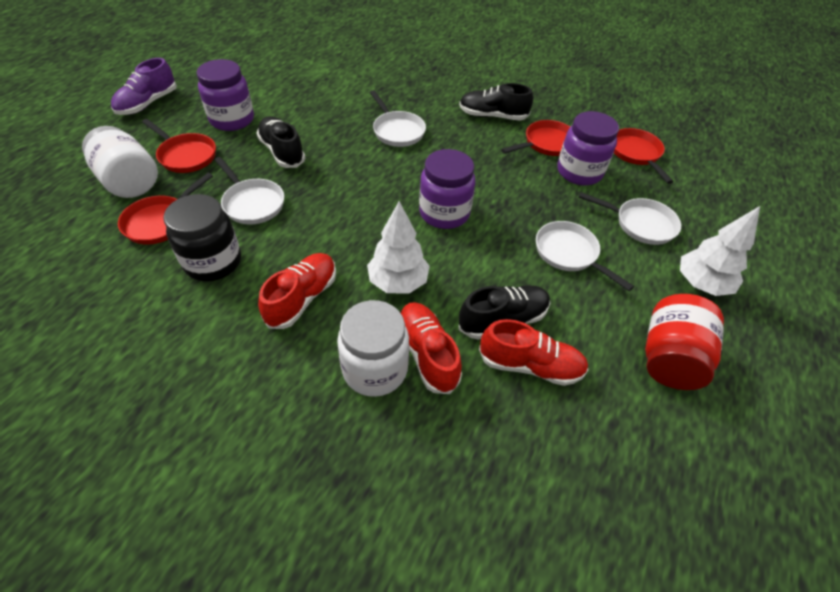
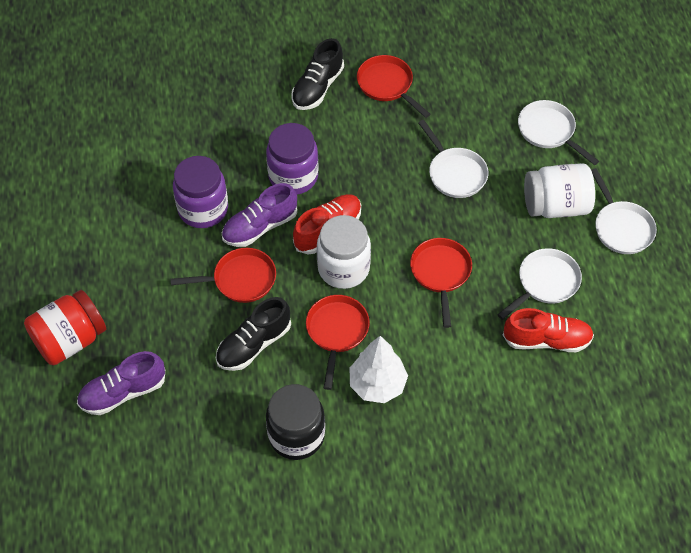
black shoe: [256,116,305,168] [459,83,533,121] [459,285,550,340] = 3 -> [216,297,291,371] [291,38,344,110] = 2
purple jar: [197,59,254,131] [419,149,475,229] [557,111,619,185] = 3 -> [173,156,228,228] [266,123,319,195] = 2
purple shoe: [111,58,177,115] = 1 -> [77,351,165,415] [222,183,297,247] = 2
red shoe: [258,253,336,329] [401,302,462,394] [479,319,588,386] = 3 -> [293,194,361,255] [503,308,594,352] = 2
white tree: [367,201,430,294] [680,206,760,296] = 2 -> [350,336,408,403] = 1

